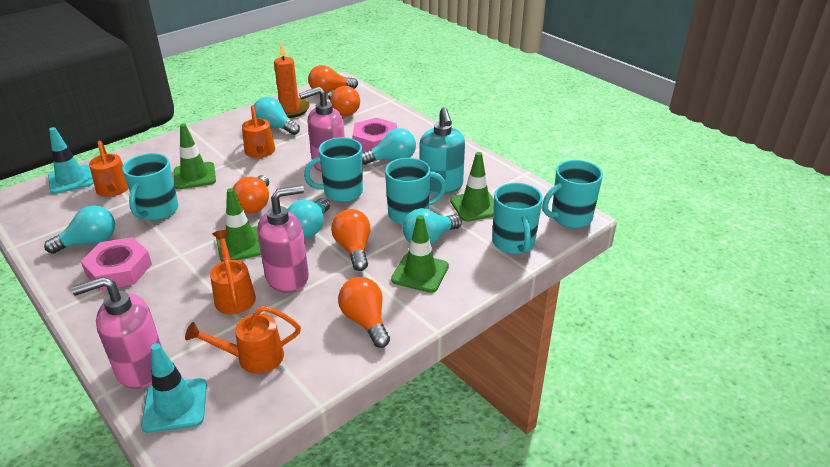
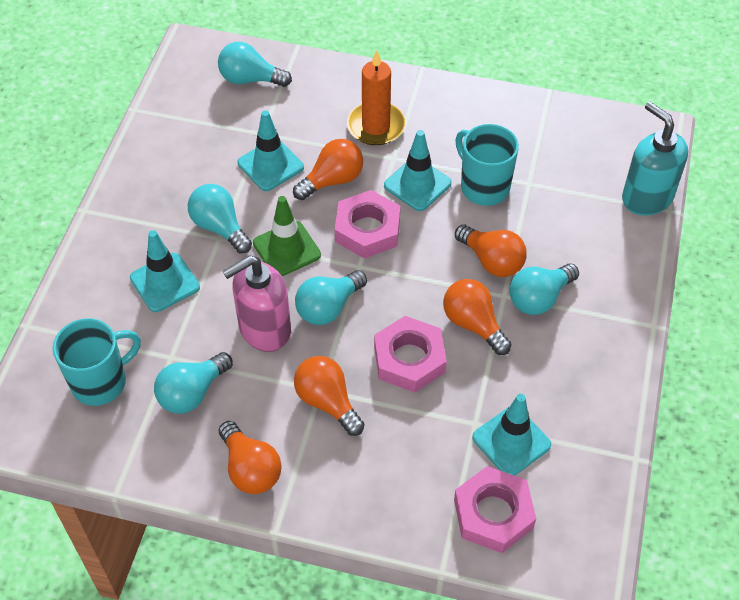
green traffic cone: [174,124,216,189] [216,188,261,262] [391,215,449,293] [450,152,494,222] = 4 -> [253,196,321,276] = 1
orange watering can: [89,140,129,197] [185,306,301,374] [210,230,256,314] [242,105,275,158] = 4 -> none = 0
pink nut: [81,237,152,290] [352,117,397,151] = 2 -> [335,190,400,259] [374,316,447,393] [454,466,536,553] = 3
pink soap dispenser: [71,276,162,389] [257,185,309,293] [299,87,345,172] = 3 -> [223,255,291,352] = 1
turquoise mug: [122,153,178,220] [304,137,363,202] [385,158,446,225] [492,183,543,254] [542,160,603,228] = 5 -> [53,318,141,406] [455,124,519,206] = 2
turquoise traffic cone: [48,127,94,194] [141,343,207,433] = 2 -> [130,230,200,312] [237,110,304,191] [384,130,452,211] [472,394,551,476] = 4

